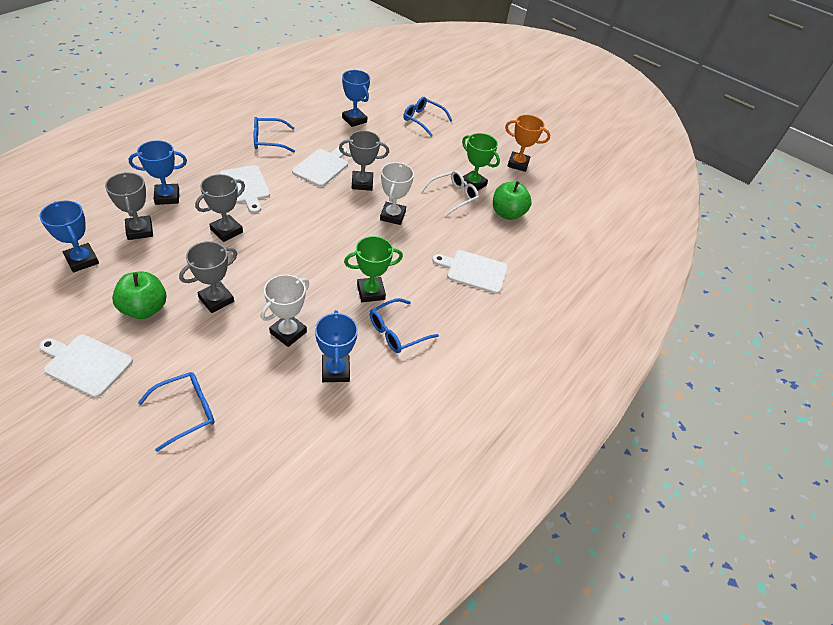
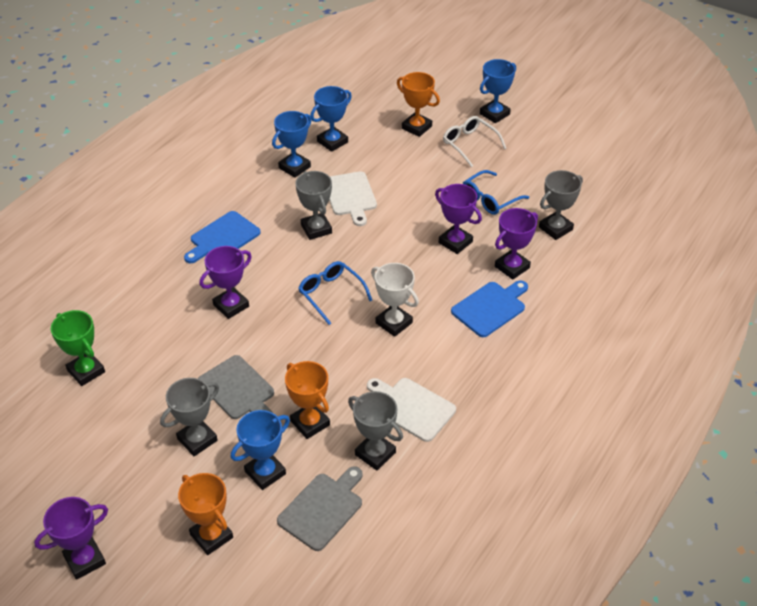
blue cutting board: none = 0 -> [184,211,261,263] [451,280,528,337] = 2
blue glasses: [138,372,215,452] [254,117,295,152] [370,298,439,353] [403,97,452,137] = 4 -> [298,261,372,325] [463,170,529,215] = 2
green apple: [112,271,166,319] [493,181,532,220] = 2 -> none = 0
green trophy: [344,236,403,302] [462,133,500,191] = 2 -> [51,310,105,386] = 1
grey cutting board: none = 0 -> [198,355,274,419] [277,466,363,551] = 2
orange trophy: [505,115,550,172] = 1 -> [178,473,233,555] [285,361,330,439] [397,72,440,137] = 3
purple trophy: none = 0 -> [34,497,108,580] [200,246,252,319] [435,184,482,254] [495,208,538,280] = 4
white cutting board: [39,335,133,398] [220,165,270,213] [292,146,348,187] [432,250,508,294] = 4 -> [329,171,377,226] [367,378,456,442] = 2
white trophy: [261,274,309,347] [380,162,414,225] = 2 -> [371,263,419,337] = 1

